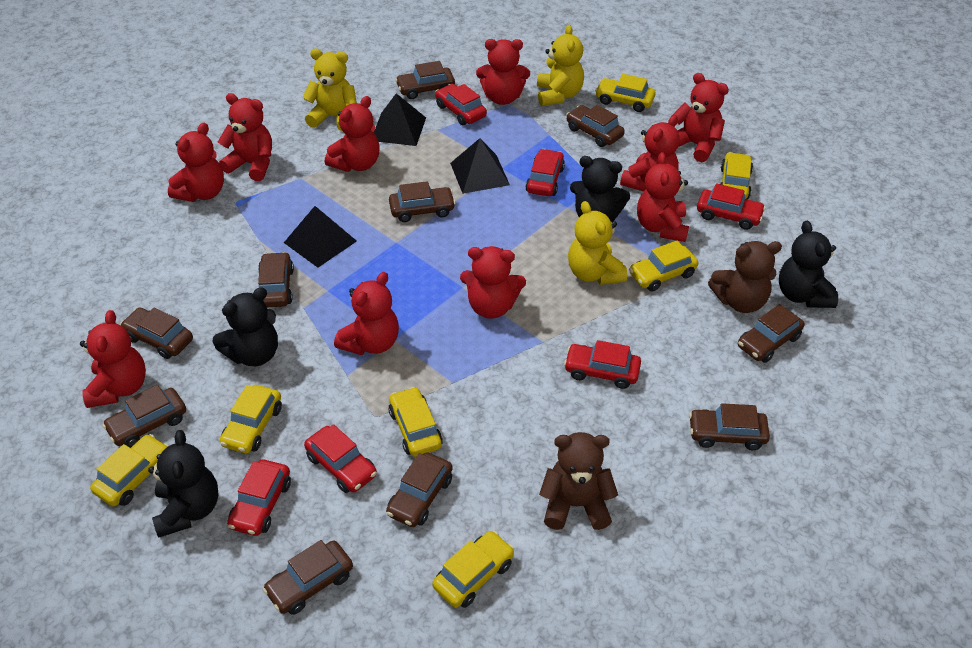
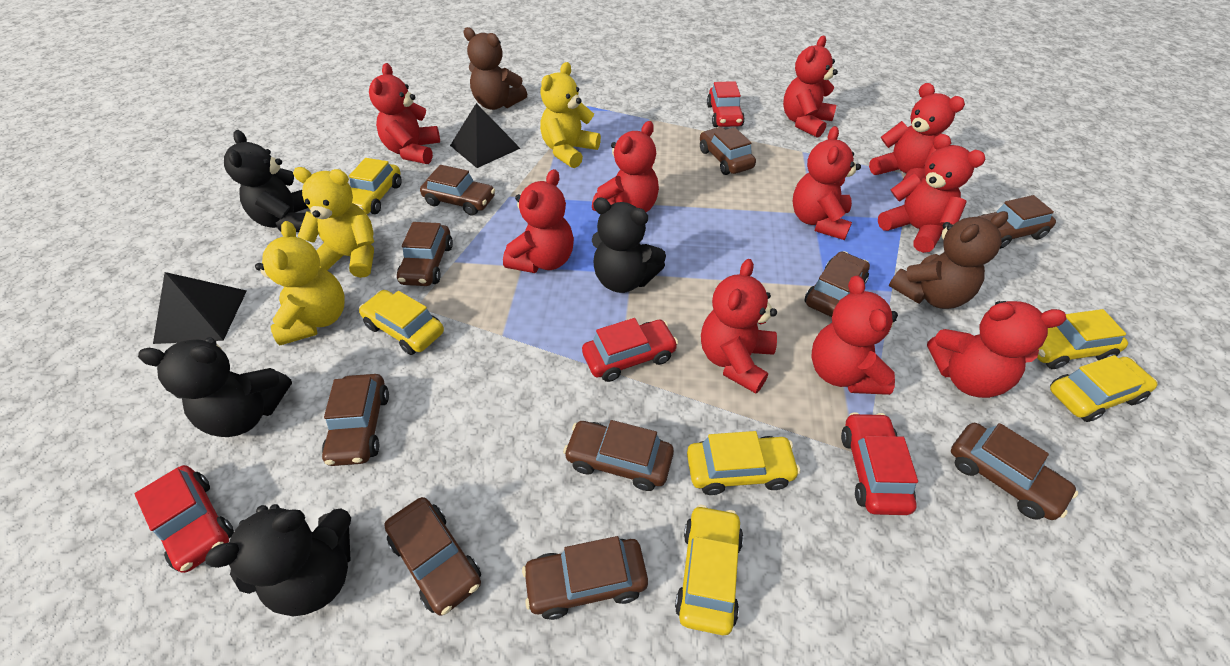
black pyramid: [284,206,357,268] [374,93,426,146] [450,138,510,194] = 3 -> [153,272,247,344] [450,103,520,168] = 2
red car: [227,460,291,536] [304,424,377,493] [435,84,487,125] [525,149,565,196] [564,340,641,389] [697,183,766,230] = 6 -> [134,465,234,573] [582,318,678,382] [707,81,745,127] [841,412,918,515] = 4
yellow car: [90,434,169,506] [220,385,282,453] [388,387,443,457] [432,531,514,608] [595,74,656,112] [629,241,698,291] [720,152,753,199] = 7 -> [349,158,402,214] [359,290,444,355] [675,505,743,635] [687,431,800,495] [1037,309,1128,369] [1050,355,1158,422] = 6

